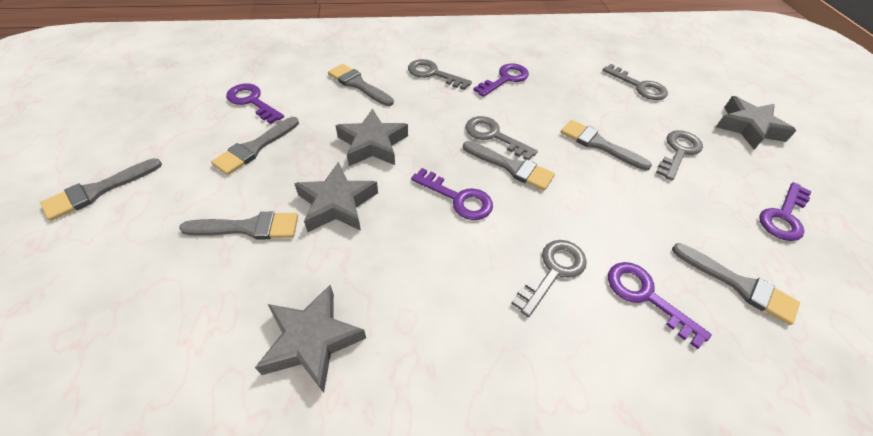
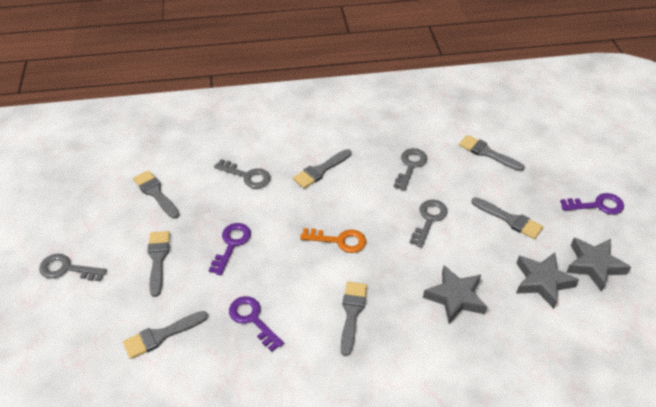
grey key: [408,59,472,90] [466,116,538,160] [511,240,587,317] [602,64,668,100] [656,130,703,181] = 5 -> [39,254,107,281] [214,159,271,188] [394,148,427,191] [410,200,448,248] = 4
grey star: [255,285,366,393] [294,162,378,232] [335,109,408,166] [716,96,796,150] = 4 -> [423,265,487,324] [516,252,579,309] [566,238,631,292] = 3
orange key: none = 0 -> [300,228,366,253] = 1
purple key: [226,84,284,124] [411,168,493,220] [473,63,529,97] [608,262,712,349] [759,182,812,241] = 5 -> [209,223,251,276] [229,296,284,352] [560,193,624,215] = 3

